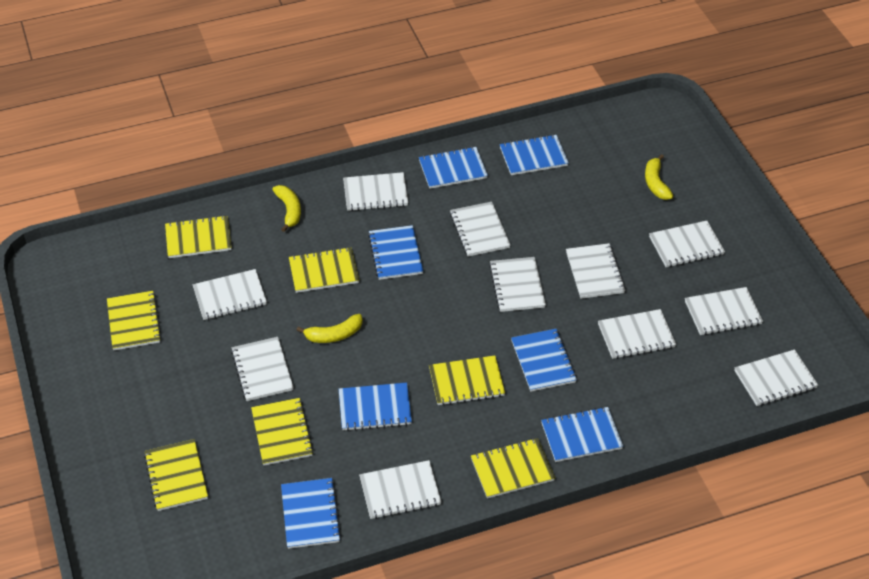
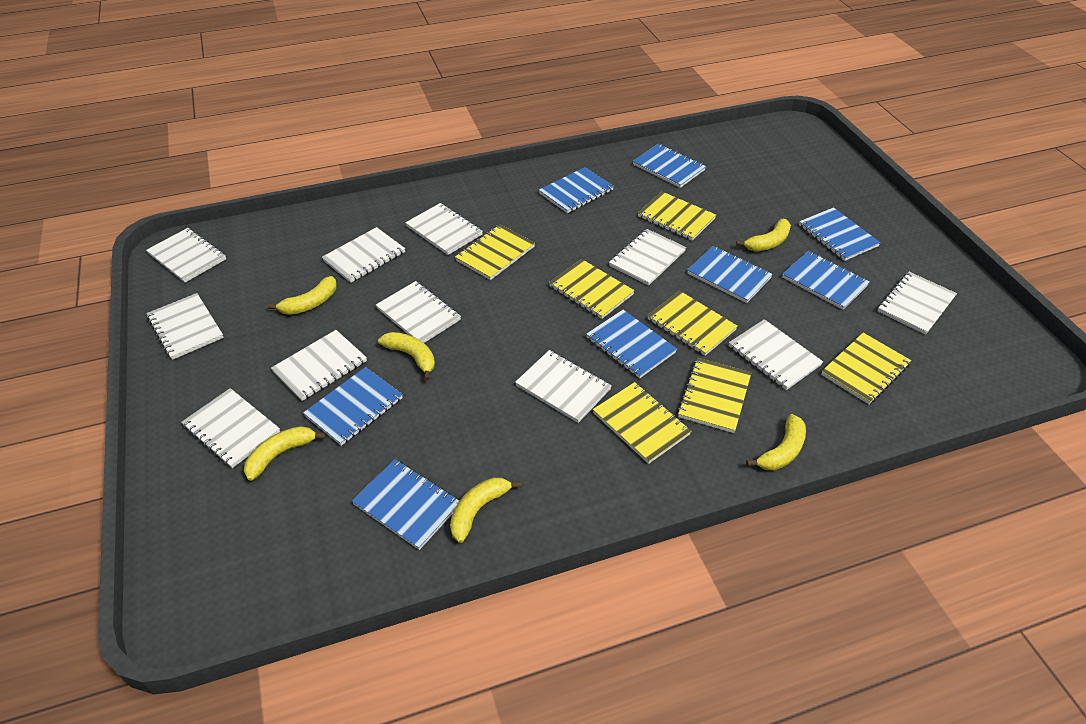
blue notebook: [281,478,341,549] [339,383,412,431] [368,225,423,280] [419,147,488,189] [500,134,569,175] [511,329,577,392] [541,407,623,462] = 7 -> [303,367,403,446] [352,459,459,550] [539,167,614,213] [586,310,677,378] [633,144,706,188] [687,246,773,303] [782,251,870,310] [799,207,881,261] = 8
yellow banana: [272,185,301,232] [297,314,363,343] [645,154,673,200] = 3 -> [244,426,326,481] [268,276,337,315] [378,332,435,380] [450,477,521,543] [736,219,791,251] [746,414,806,471] = 6

